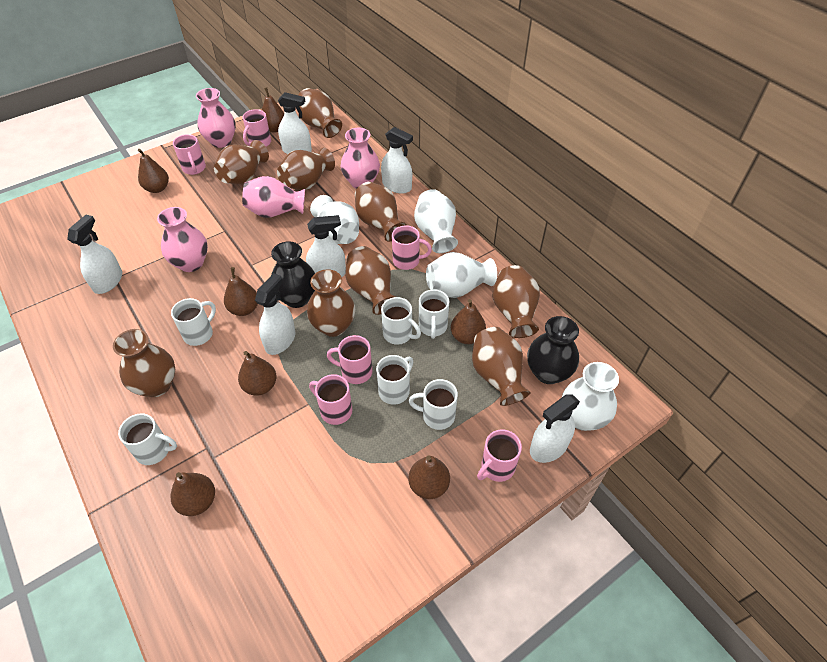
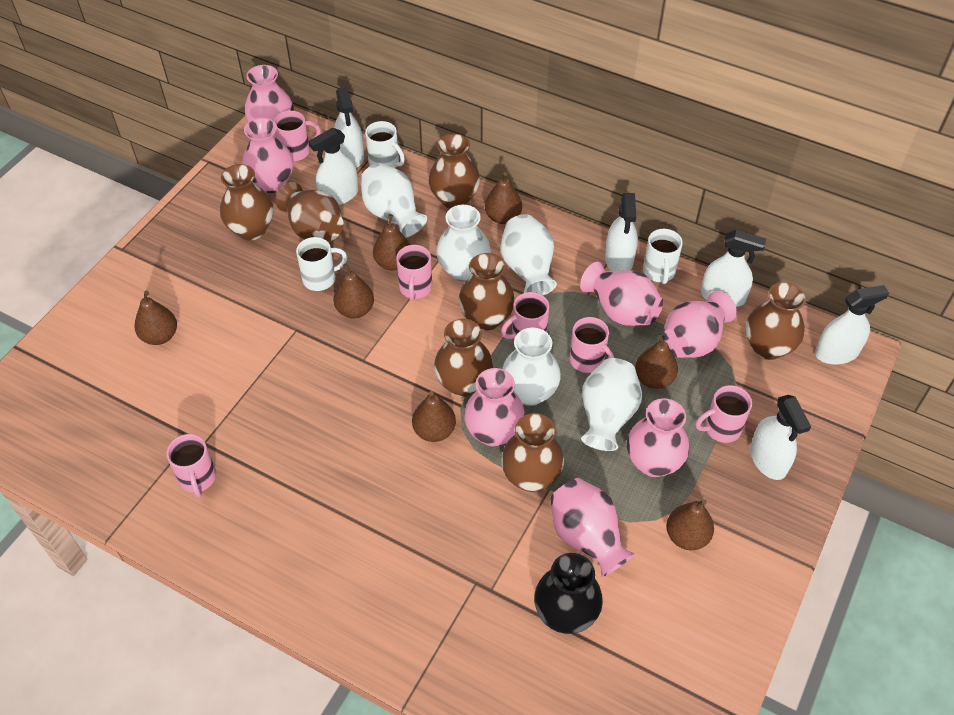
black vase: [271,241,315,308] [527,316,579,384] = 2 -> [534,553,603,634] = 1
brown vase: [113,329,175,397] [214,140,269,184] [277,148,335,190] [298,88,342,138] [307,269,355,337] [346,246,395,315] [355,182,407,241] [472,327,530,406] [493,265,540,338] = 9 -> [220,164,273,240] [276,182,343,241] [428,133,480,209] [434,319,493,397] [459,253,515,331] [501,413,564,492] [746,282,806,360] = 7
pink vase: [157,207,208,272] [196,88,236,148] [242,176,305,218] [341,128,380,189] = 4 -> [242,118,294,193] [245,65,294,136] [464,368,525,447] [550,478,635,577] [580,262,663,326] [627,398,689,477] [662,291,737,358] = 7
white mug: [118,413,177,465] [171,298,216,346] [376,355,413,405] [381,297,421,345] [409,379,458,430] [419,289,449,339] = 6 -> [296,237,347,291] [365,121,405,168] [643,229,683,284] = 3
white vase: [310,195,359,244] [414,189,458,253] [426,252,497,298] [562,362,619,431] = 4 -> [360,163,427,238] [436,205,491,282] [500,214,557,295] [502,328,561,406] [581,358,642,451] = 5

